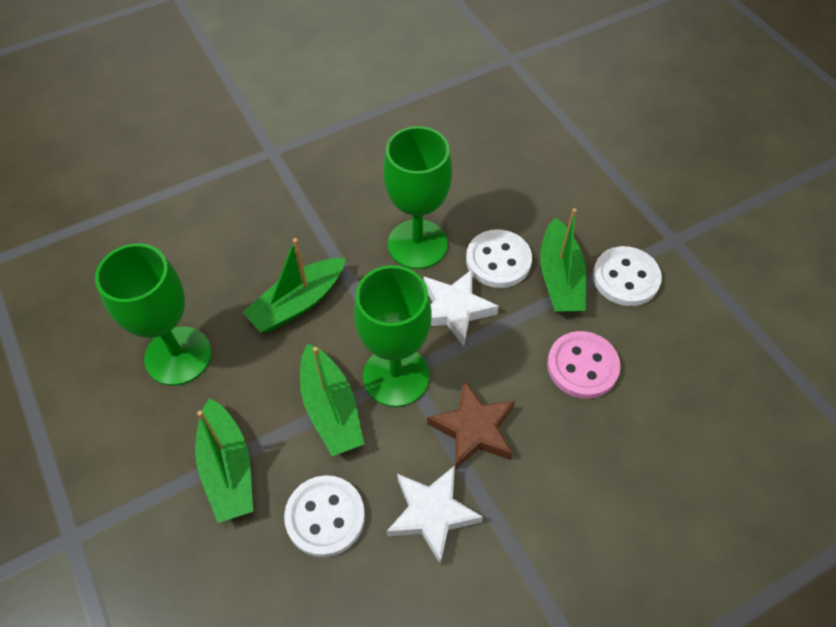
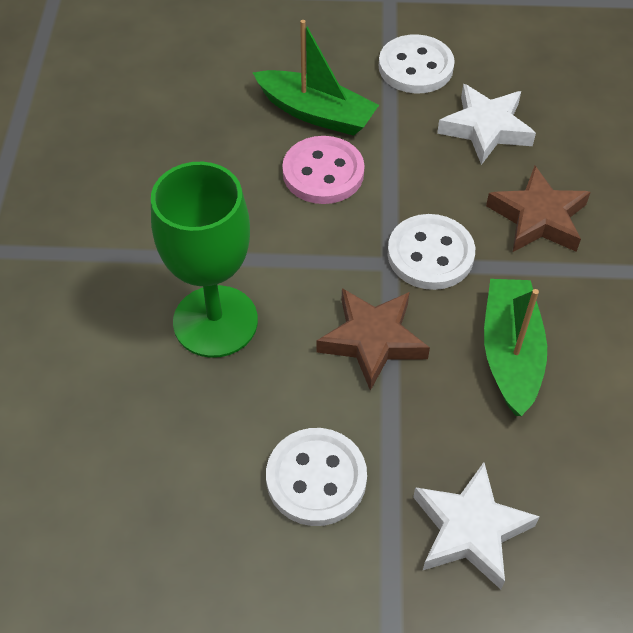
brown star: [427,381,515,470] = 1 -> [316,288,430,391] [486,166,591,252] = 2
green boat: [195,398,253,523] [243,238,346,333] [300,343,364,456] [540,208,586,312] = 4 -> [253,20,379,136] [484,279,547,416] = 2
green goblet: [95,243,212,386] [354,265,432,407] [383,126,452,269] = 3 -> [151,162,258,358] = 1

